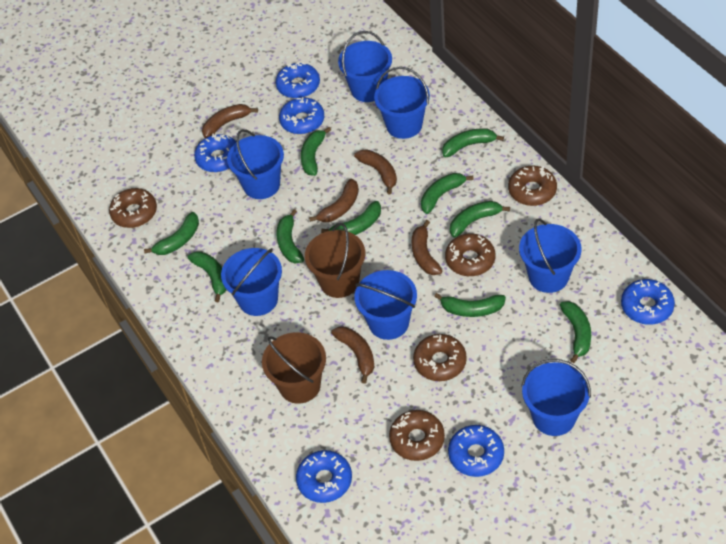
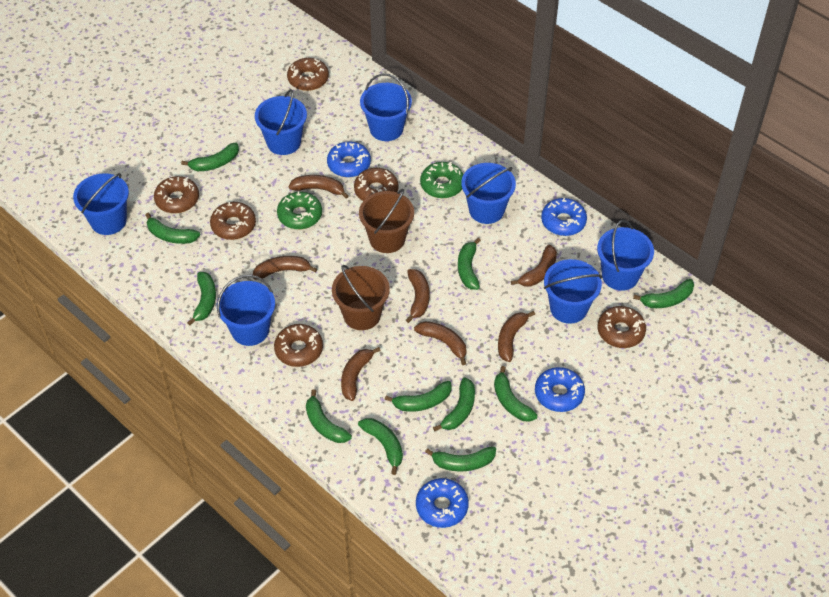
blue donut: [194,133,237,172] [275,62,320,98] [279,97,324,134] [296,450,352,503] [448,425,504,477] [621,279,675,325] = 6 -> [327,142,371,177] [416,478,469,528] [535,367,585,412] [541,198,587,236] = 4
brown banana: [202,104,258,138] [309,179,359,222] [331,327,375,384] [354,149,397,194] [411,220,442,275] = 5 -> [253,256,317,280] [288,175,348,199] [341,347,381,401] [406,269,429,323] [414,321,466,365] [498,311,535,362] [511,245,557,287] = 7
brown donut: [109,188,157,228] [389,410,445,461] [413,334,467,381] [445,233,495,276] [508,166,557,206] = 5 -> [154,176,199,213] [210,202,256,240] [274,324,323,367] [287,58,329,91] [354,168,399,201] [598,306,646,348] = 6
green banana: [144,212,199,255] [188,251,227,302] [277,209,304,264] [301,127,331,176] [321,201,381,235] [421,173,474,214] [434,293,506,317] [442,128,504,157] [450,201,510,238] [560,301,591,363] = 10 -> [145,213,200,244] [181,142,239,171] [187,272,216,326] [306,389,352,443] [358,418,403,475] [385,381,452,412] [425,447,496,472] [433,377,475,431] [458,238,481,290] [494,366,538,422] [633,279,694,308] = 11
green donut: none = 0 -> [277,192,322,229] [420,162,463,198] = 2

